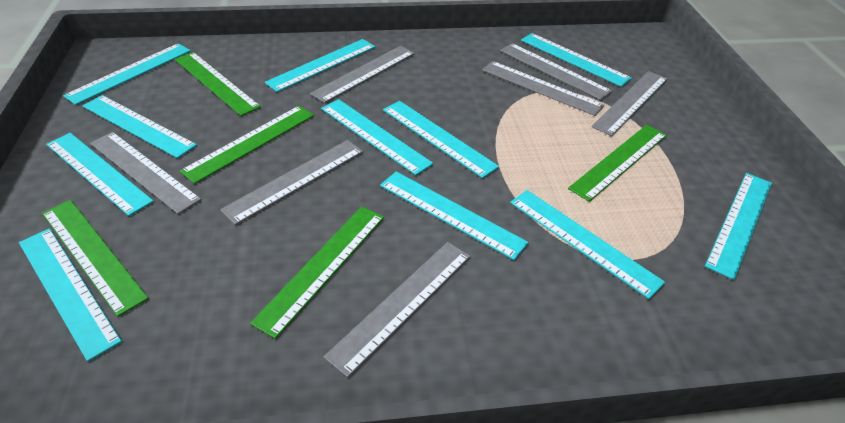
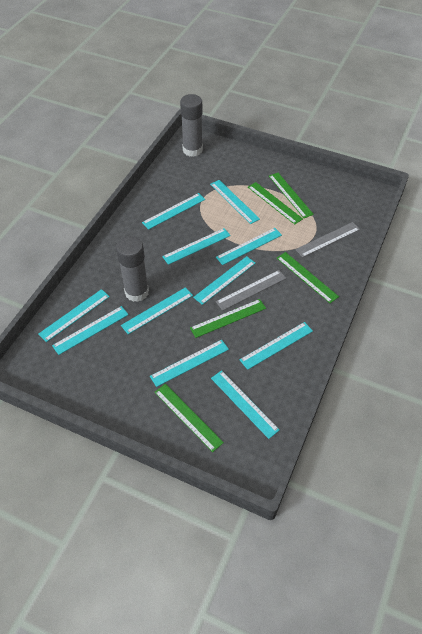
grey glue stick: none = 0 -> [116,236,149,302] [180,94,203,157] = 2
grey ruler: [90,132,201,214] [220,140,363,225] [310,46,415,103] [324,242,471,378] [482,61,604,116] [500,43,612,100] [591,71,667,136] = 7 -> [216,270,286,311] [295,222,360,258] = 2

